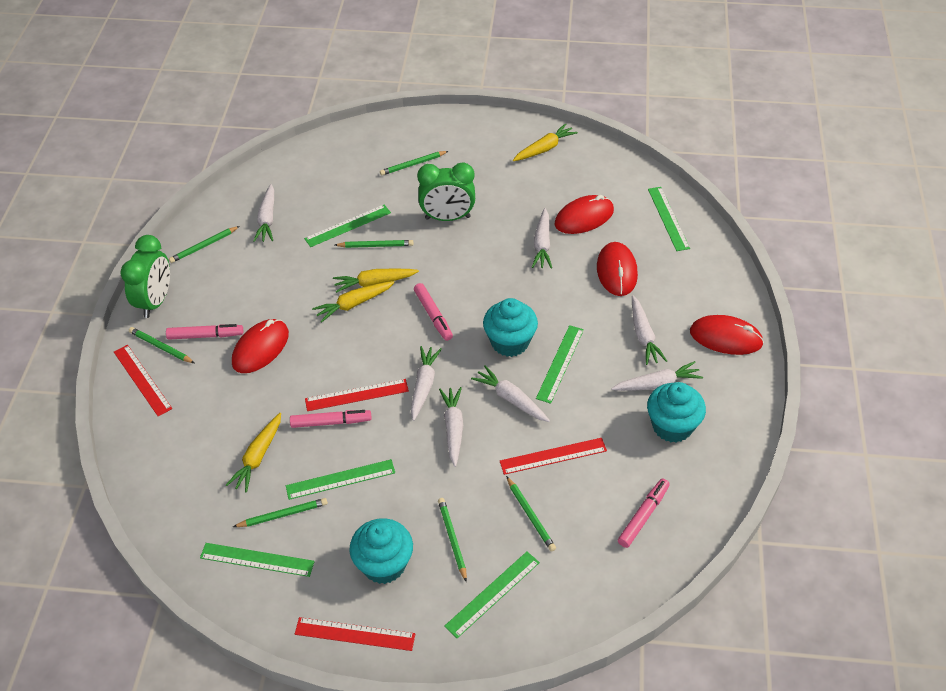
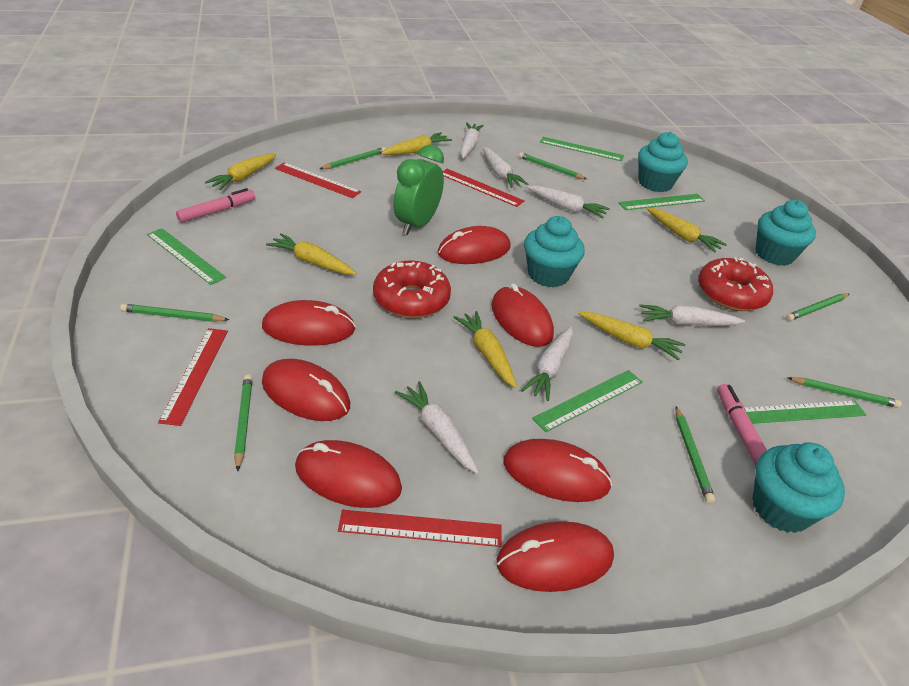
green clock: [121,235,170,318] [417,162,475,221] = 2 -> [393,145,444,235] = 1
green ruler: [200,543,315,577] [286,459,395,500] [304,205,391,247] [444,552,540,638] [536,325,584,404] [648,187,690,251] = 6 -> [147,228,226,285] [532,370,643,432] [540,137,624,161] [618,194,705,210] [744,400,866,424] = 5
pink marker: [166,324,243,340] [290,410,371,428] [414,283,453,341] [618,478,670,548] = 4 -> [176,188,255,223] [717,384,767,466] = 2
red donut: none = 0 -> [373,261,451,318] [698,257,773,311] = 2
red mouse: [232,319,289,373] [555,195,614,234] [597,242,638,296] [690,315,764,355] = 4 -> [262,300,356,346] [262,359,350,421] [295,440,402,508] [437,226,511,264] [491,283,554,347] [497,521,614,592] [503,439,612,502] = 7
turquoise cupcake: [349,518,413,584] [483,298,538,357] [647,382,706,443] = 3 -> [524,216,585,287] [638,132,688,192] [752,442,845,533] [755,200,816,266] = 4
white carrot: [253,184,274,242] [411,346,442,421] [439,387,463,467] [471,365,550,422] [532,208,552,269] [611,361,703,391] [632,295,667,365] = 7 -> [395,381,479,474] [461,122,484,158] [483,147,529,188] [521,326,573,401] [527,185,610,219] [639,304,745,326] = 6
yellow carrot: [226,413,281,492] [312,281,395,323] [333,269,419,293] [513,123,578,161] = 4 -> [205,153,277,190] [266,233,357,275] [381,132,452,155] [453,311,517,388] [578,312,685,360] [647,207,727,253] = 6

